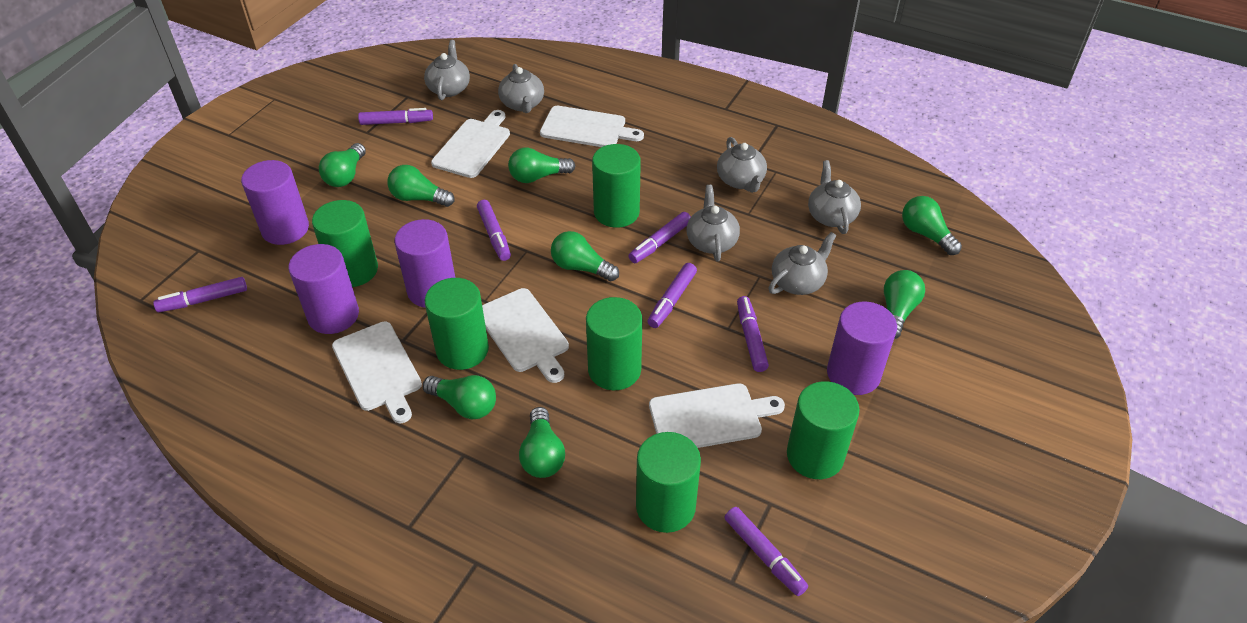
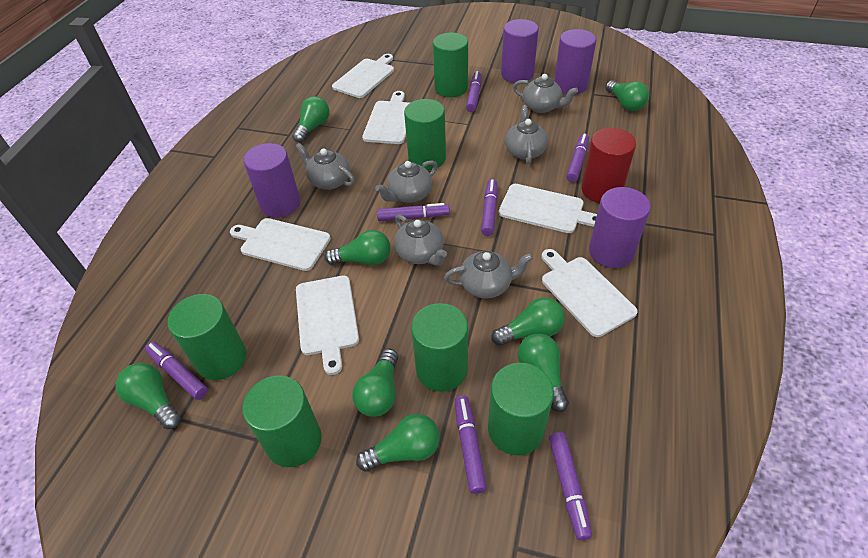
red cylinder: none = 0 -> [581,128,636,203] = 1
white cutting board: [332,321,422,423] [431,110,510,178] [482,288,569,383] [540,106,644,147] [649,383,785,448] = 5 -> [230,218,331,271] [296,276,359,375] [332,54,394,98] [362,91,409,144] [499,184,597,233] [541,249,638,337] = 6

